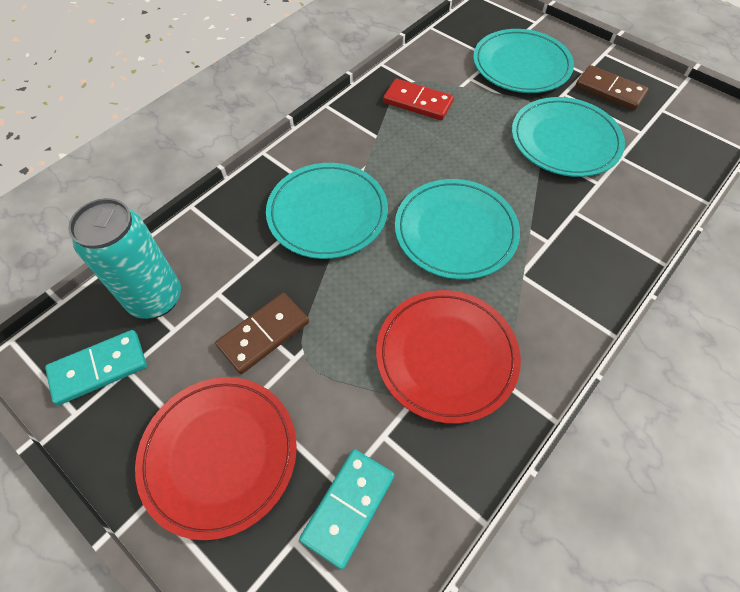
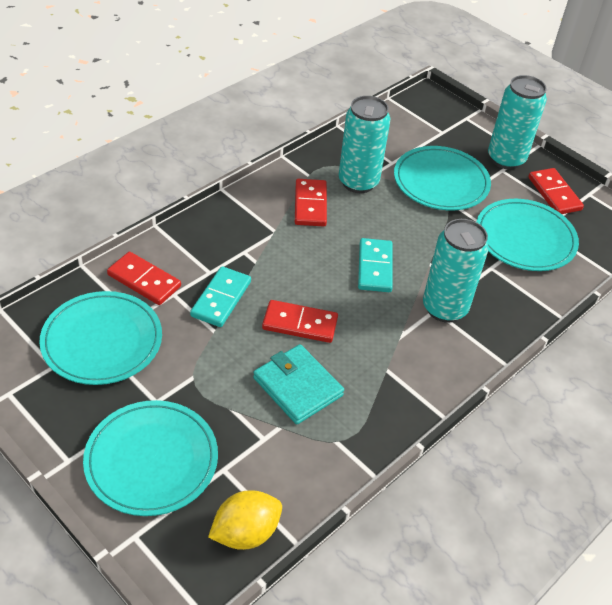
brown domino: [215,293,309,374] [576,65,648,110] = 2 -> none = 0
red domino: [383,79,454,120] = 1 -> [107,252,181,305] [262,300,338,343] [295,179,327,226] [528,168,584,214] = 4
red plate: [135,377,297,540] [376,290,521,424] = 2 -> none = 0
turquoise can: [68,198,181,319] = 1 -> [339,96,390,193] [423,219,489,323] [488,75,547,170] = 3
turquoise wallet: none = 0 -> [253,344,344,424] = 1
yellow lemon: none = 0 -> [208,490,282,550] = 1

